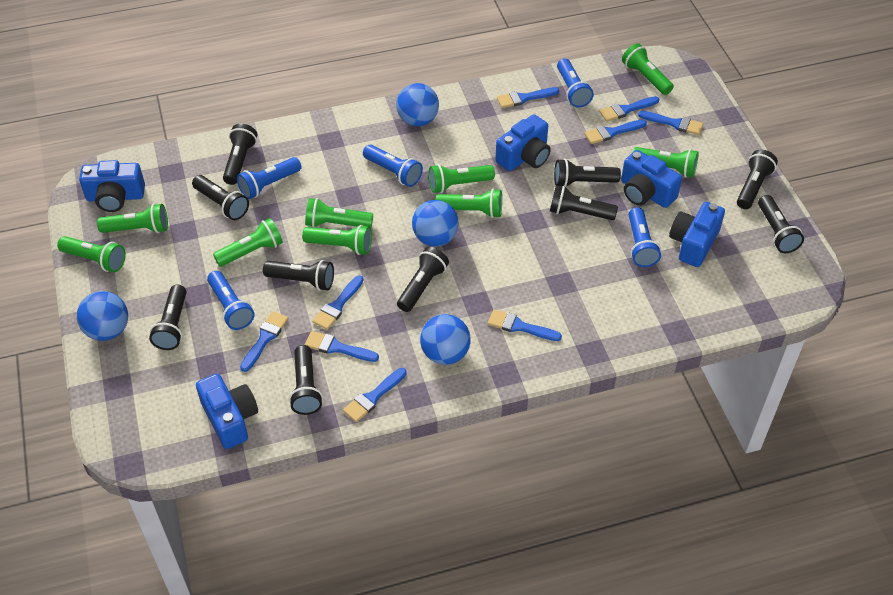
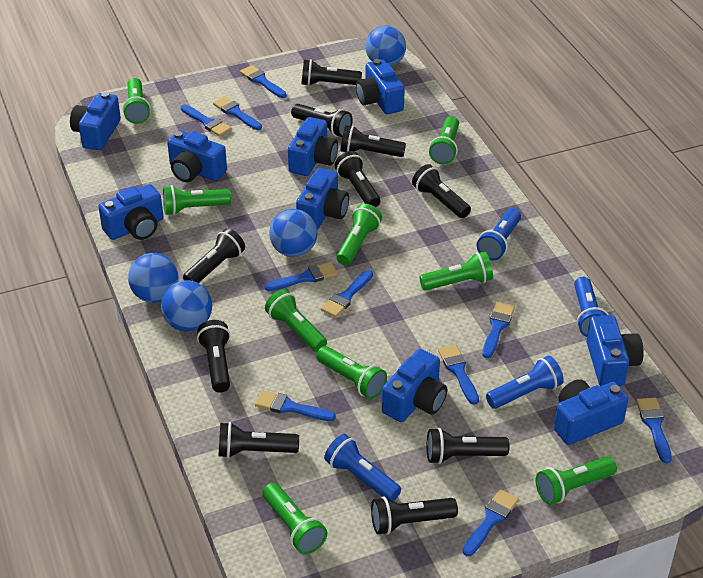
blue brush: [240,311,288,372] [305,331,379,362] [312,275,364,330] [343,368,407,422] [488,309,562,341] [497,87,559,108] [584,120,647,144] [599,96,659,122] [638,111,703,135] = 9 -> [181,104,232,136] [213,96,262,130] [240,65,287,98] [255,390,336,421] [265,262,338,291] [321,270,373,318] [438,344,479,405] [462,489,519,556] [482,302,515,358] [636,398,672,464] = 10
blue camera: [79,160,145,212] [196,374,258,449] [495,114,551,171] [621,150,682,208] [669,202,725,267] = 5 -> [70,92,121,150] [98,184,164,240] [167,130,227,182] [288,117,338,176] [296,168,349,230] [356,59,405,114] [382,349,447,422] [554,379,628,445] [586,315,644,386] = 9
blue flashlight: [207,271,255,330] [237,157,301,199] [363,145,423,187] [557,58,594,108] [629,207,661,267] = 5 -> [324,434,401,501] [477,208,521,260] [486,356,564,409] [574,277,609,337] = 4

